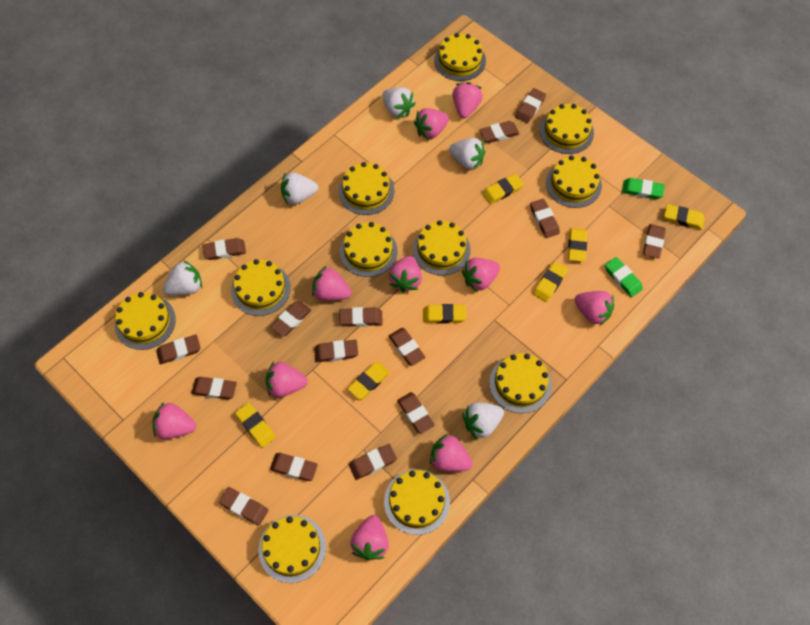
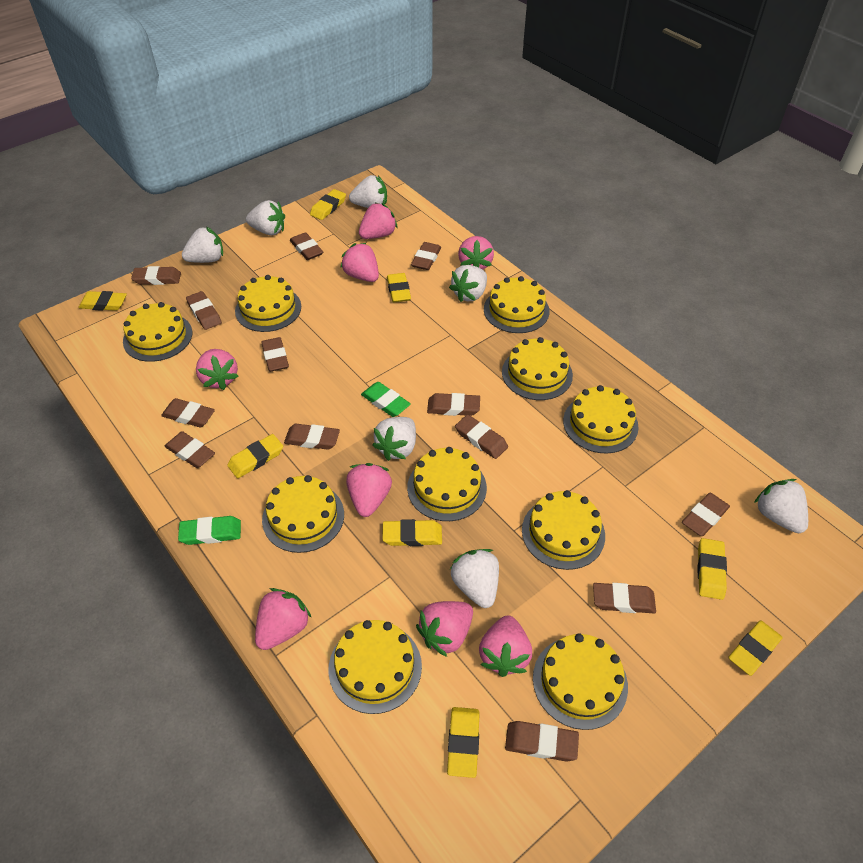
brown eraser: [156,335,201,364] [191,377,237,400] [202,238,246,260] [219,487,268,526] [270,301,311,337] [270,453,318,481] [314,340,358,362] [339,307,383,327] [349,444,397,480] [389,328,426,366] [397,392,435,434] [480,121,519,143] [515,88,546,123] [530,198,560,238] [643,224,666,258] = 15 -> [131,266,181,285] [161,398,215,428] [164,431,215,468] [186,291,222,330] [261,337,289,372] [284,424,340,450] [290,232,323,260] [411,242,441,270] [427,393,480,416] [455,415,508,459] [505,721,579,762] [593,583,656,613] [682,493,730,536] = 13
pink strawberry: [153,402,196,439] [265,362,308,397] [312,266,351,301] [350,515,389,561] [389,256,422,293] [414,108,449,140] [430,434,473,472] [452,82,483,118] [462,258,500,293] [574,291,614,326] = 10 -> [196,349,239,390] [255,588,312,650] [340,243,379,282] [346,463,392,517] [359,203,398,239] [416,601,473,657] [458,236,494,269] [479,615,532,677] = 8
white strawberry: [163,260,202,296] [281,172,318,205] [382,87,416,118] [449,138,485,170] [462,402,504,440] = 5 -> [182,226,223,263] [246,200,285,235] [349,175,387,208] [372,417,416,461] [449,265,487,302] [450,549,499,608] [754,479,808,533] = 7
yellow cake: [115,292,176,350] [231,259,291,316] [259,515,326,583] [339,162,395,215] [340,222,398,277] [384,469,450,535] [413,220,471,275] [434,33,486,81] [489,353,552,413] [540,104,594,154] [546,155,602,208] = 11 -> [123,302,192,362] [235,275,301,332] [262,475,344,553] [329,620,422,714] [407,447,487,521] [484,276,550,333] [502,337,573,400] [522,490,605,570] [533,633,628,730] [563,385,639,454] = 10
yellow eraser: [235,403,276,448] [348,362,390,400] [423,304,466,324] [482,174,524,204] [533,261,568,302] [568,228,587,262] [664,204,705,230] = 7 -> [78,291,127,311] [227,434,283,479] [310,189,346,220] [382,519,442,546] [387,273,411,302] [447,707,479,778] [697,538,727,600] [728,621,783,676] = 8

